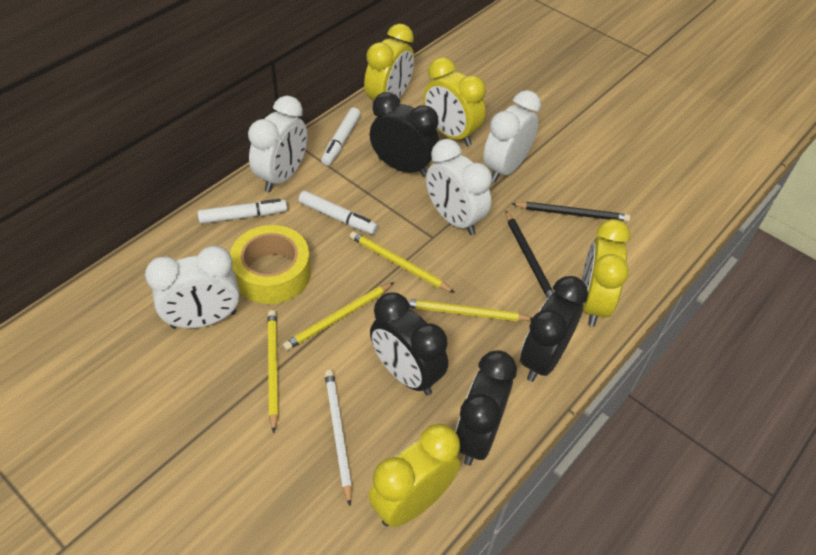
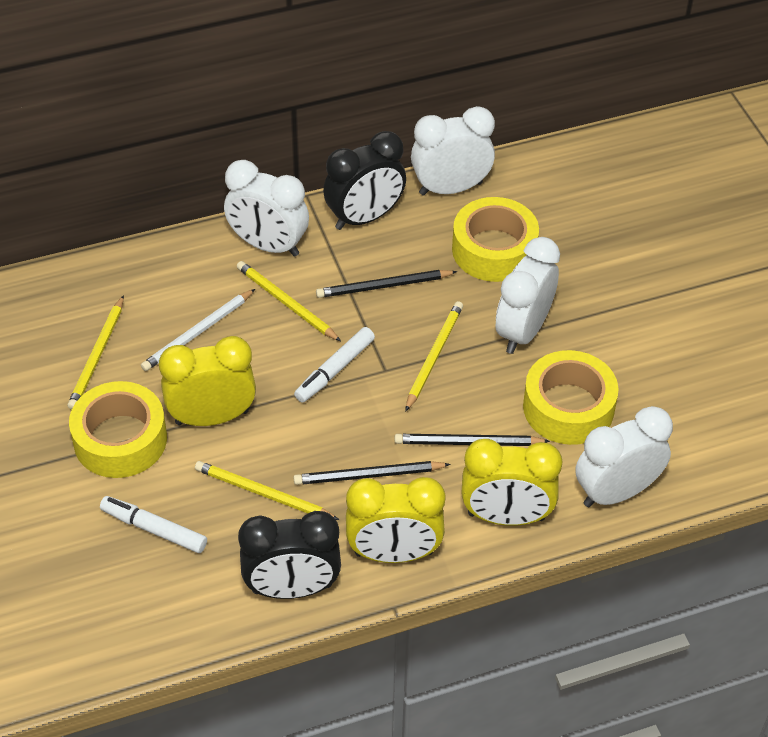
black clock: [370,92,439,177] [370,293,448,395] [455,350,517,465] [520,276,588,382] = 4 -> [238,511,341,599] [323,131,406,230] = 2
black pencil: [506,211,554,299] [512,202,631,222] = 2 -> [293,461,451,485] [316,270,457,298] [395,434,550,446] = 3
white marker: [198,199,287,224] [299,191,378,234] [321,108,361,166] = 3 -> [100,496,207,553] [294,327,375,403] = 2
yellow clock: [364,24,414,101] [368,424,461,527] [423,57,486,146] [582,219,630,326] = 4 -> [159,336,256,426] [346,477,445,563] [462,439,562,526] = 3
yellow tape: [230,225,311,304] = 1 -> [69,381,167,478] [452,197,539,282] [523,350,619,445] = 3

